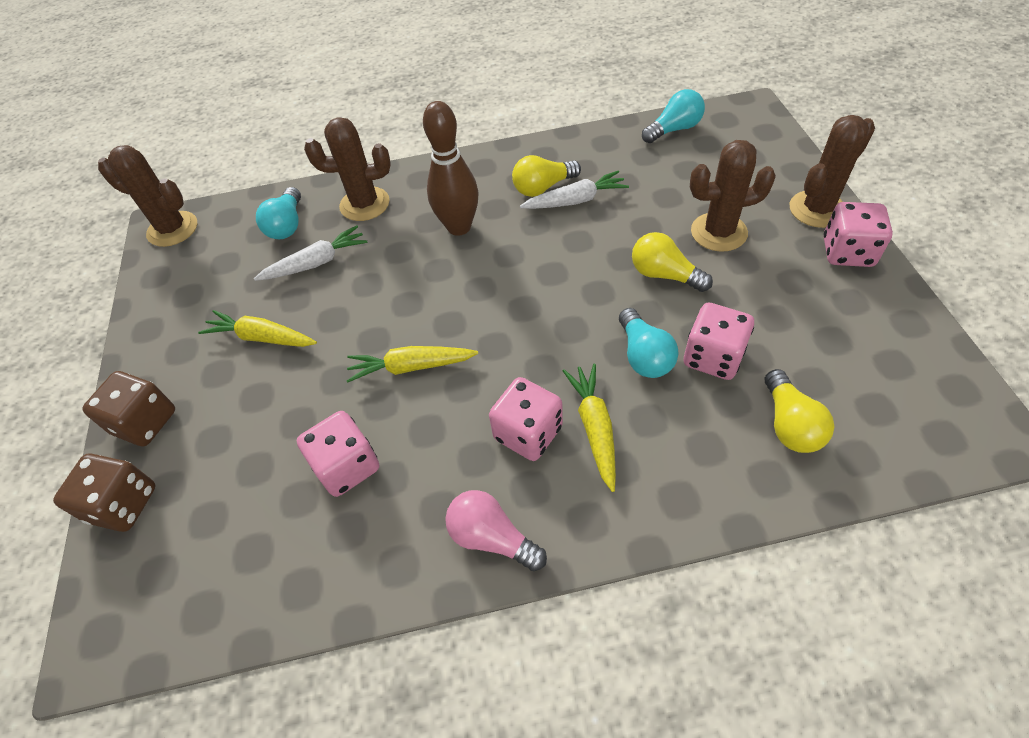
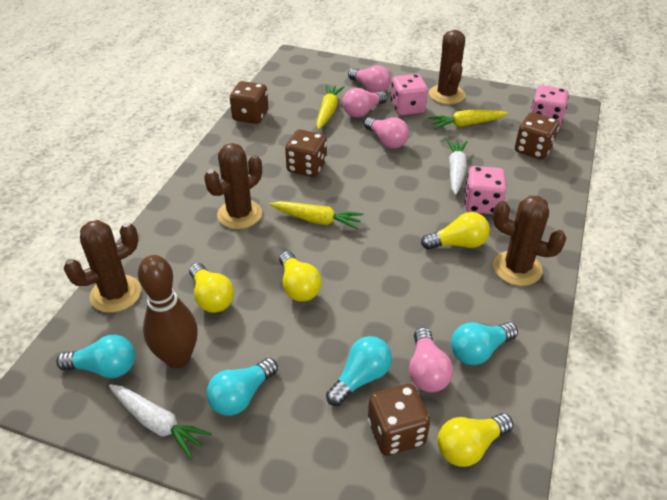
brown dice: [53,453,156,532] [82,371,175,446] = 2 -> [230,81,268,124] [285,129,327,177] [368,383,430,456] [515,112,559,160] = 4
pink dice: [297,411,379,497] [489,377,563,461] [684,302,754,380] [824,202,893,267] = 4 -> [391,74,428,115] [465,166,506,214] [531,85,569,127] = 3
pink light bulb: [445,490,547,571] = 1 -> [343,88,387,117] [348,65,391,93] [364,117,409,149] [409,327,453,392] = 4
turquoise light bulb: [256,187,301,239] [619,308,679,378] [642,89,705,143] = 3 -> [56,335,135,378] [207,358,278,416] [326,336,392,406] [451,322,518,365] = 4
yellow light bulb: [512,155,581,197] [632,232,713,292] [765,369,834,453] = 3 -> [189,263,234,313] [279,251,321,302] [421,212,490,250] [438,413,513,467] = 4

